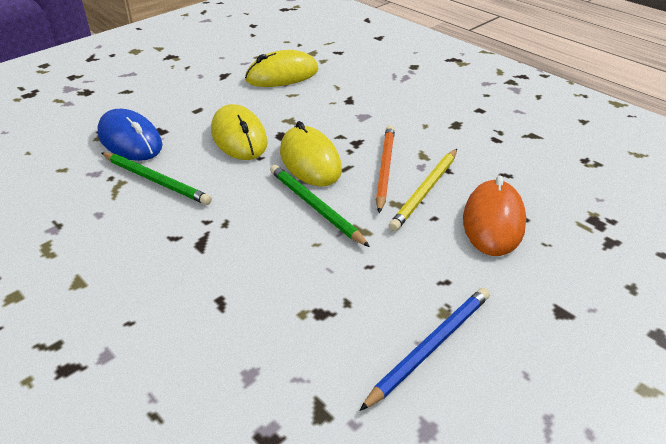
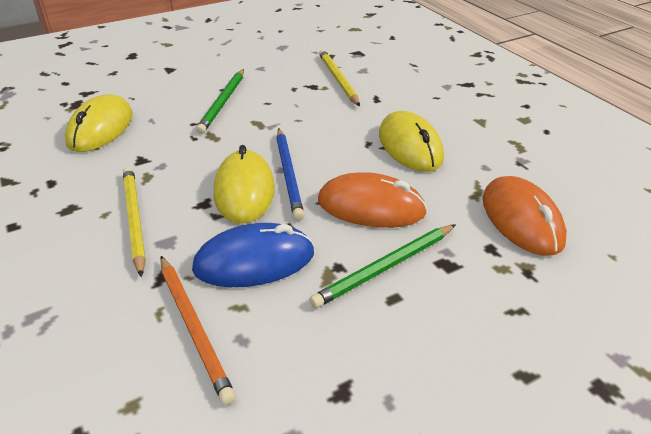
orange mouse: [463,175,526,256] = 1 -> [318,172,427,228] [483,176,567,256] = 2
yellow pencil: [389,149,457,231] = 1 -> [123,167,146,277] [319,49,360,106] = 2

